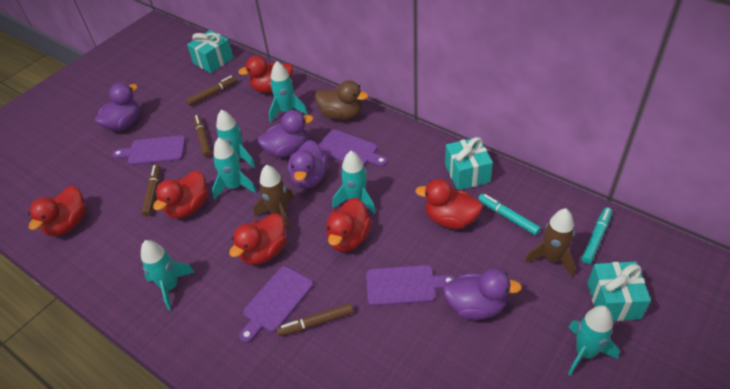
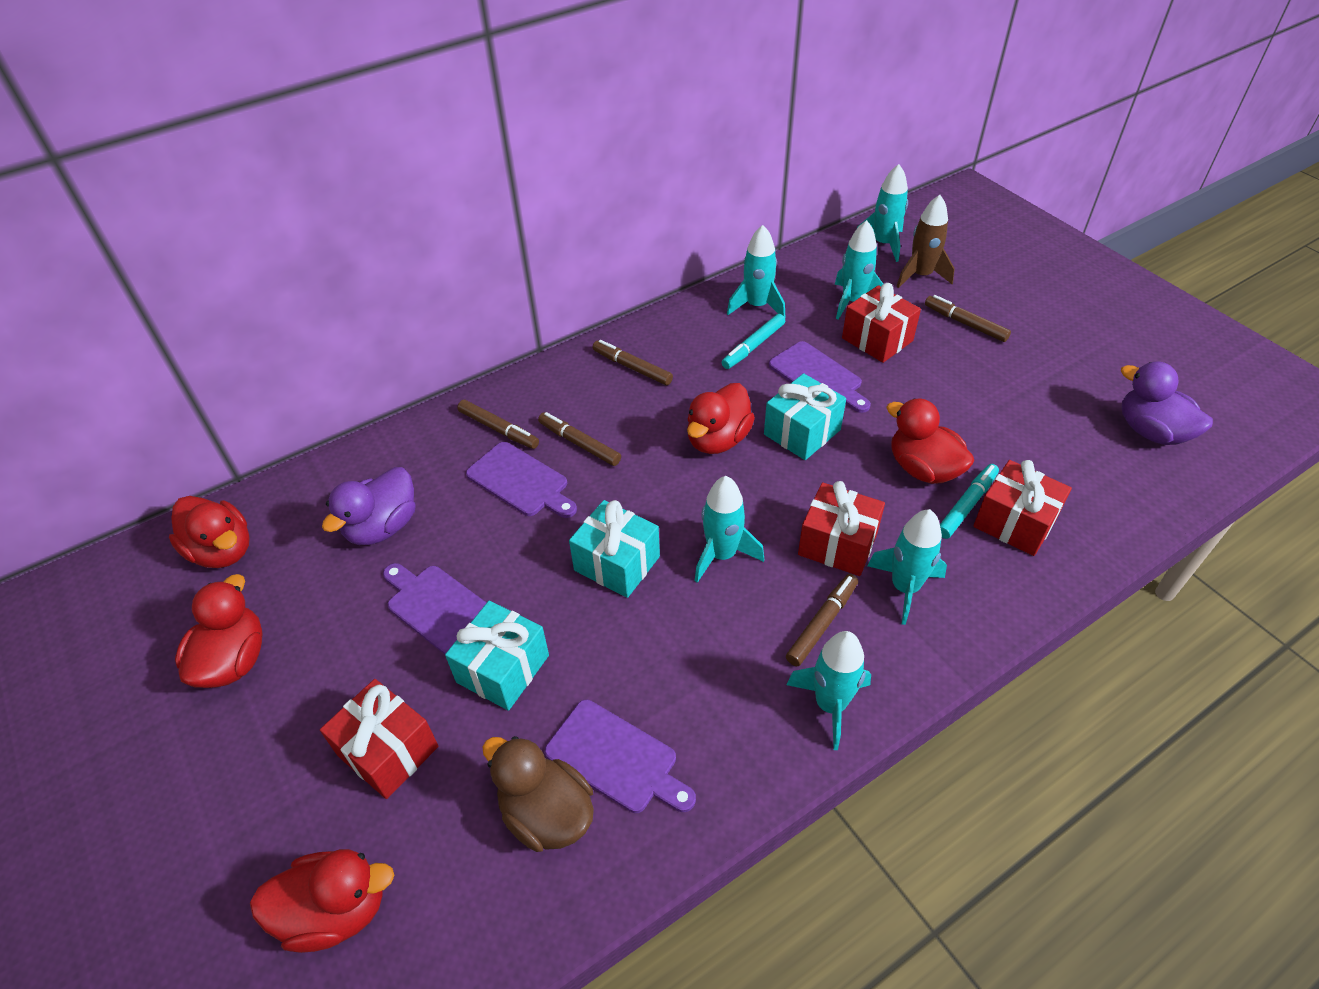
brown marker: [141,164,161,217] [186,76,237,106] [194,115,211,157] [277,303,353,336] = 4 -> [457,400,539,449] [538,412,621,466] [593,340,673,385] [786,574,858,666] [925,295,1011,342] = 5
brown rocket: [254,165,294,231] [525,208,575,278] = 2 -> [896,195,955,288] = 1
purple duck: [95,83,140,131] [258,110,313,157] [288,140,328,189] [443,269,522,320] = 4 -> [322,467,416,545] [1121,362,1213,445] = 2
red duck: [28,186,86,236] [153,170,208,218] [229,213,287,265] [238,56,293,93] [326,198,371,252] [415,179,483,229] = 6 -> [169,496,250,568] [175,574,263,688] [250,849,394,953] [687,383,755,454] [886,398,974,484] = 5
red gift: none = 0 -> [320,679,438,799] [798,481,885,576] [842,283,921,363] [973,460,1072,556] = 4

